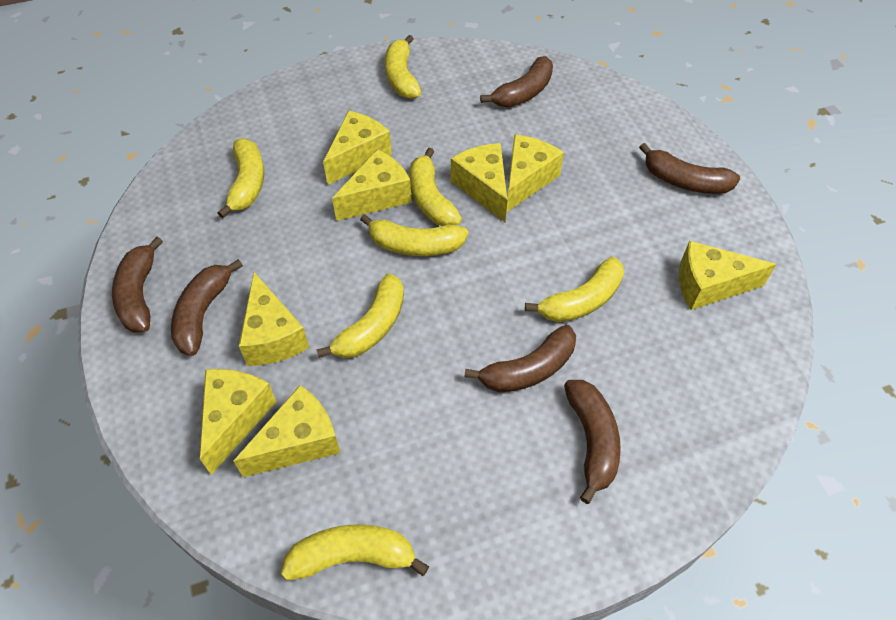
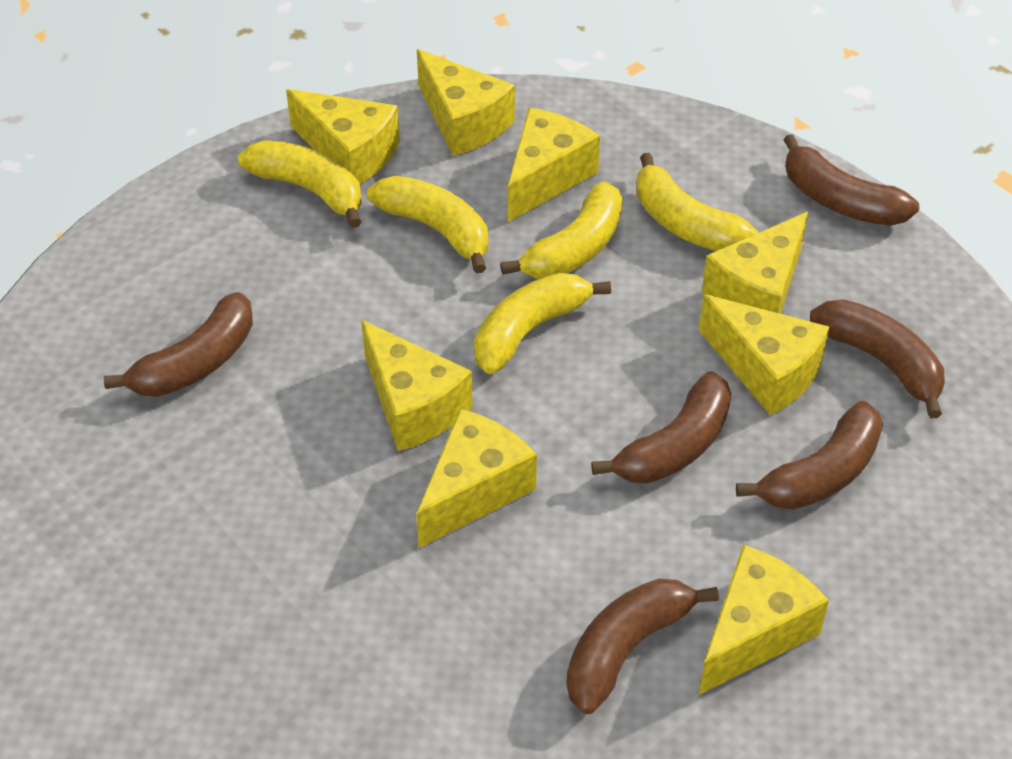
yellow banana: [218,138,264,218] [281,524,429,580] [316,273,404,358] [360,214,468,256] [385,35,421,99] [410,148,462,226] [525,257,624,322] = 7 -> [238,140,362,228] [367,176,488,273] [474,273,611,374] [500,182,622,279] [636,153,758,251] = 5

